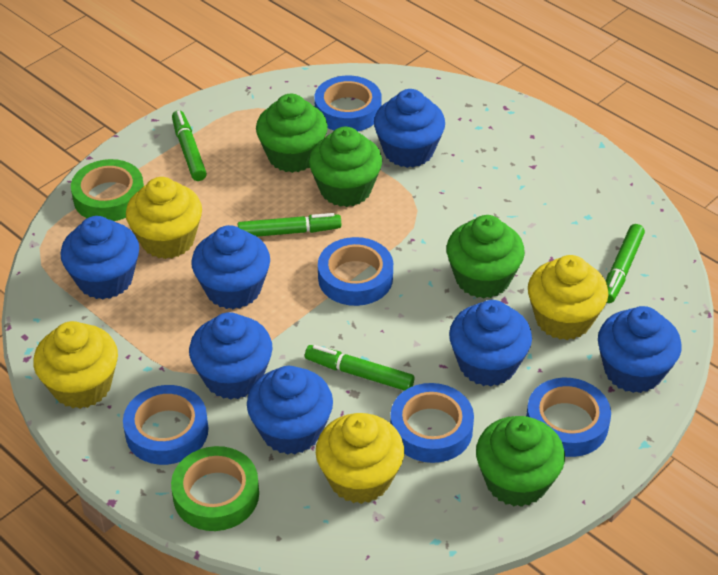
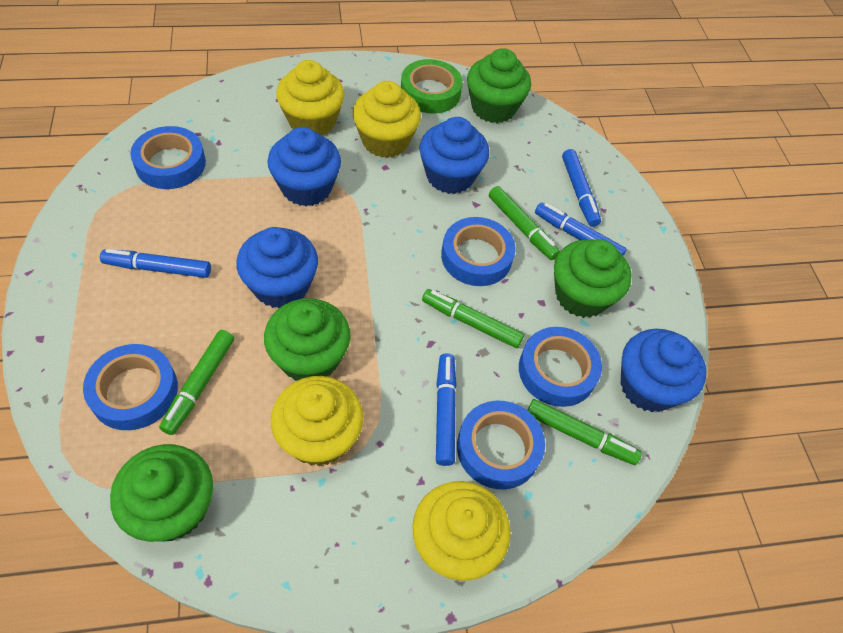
blue cupcake: [61,216,139,299] [189,312,273,400] [191,225,270,309] [247,366,333,455] [374,89,445,168] [449,300,532,386] [598,306,682,393] = 7 -> [236,227,318,308] [267,127,341,206] [419,117,489,194] [620,329,706,412] = 4
blue marker: none = 0 -> [100,249,211,278] [436,353,457,466] [535,202,627,256] [562,149,601,227] = 4
green tape: [71,159,144,221] [171,446,259,531] = 2 -> [401,59,463,114] = 1

